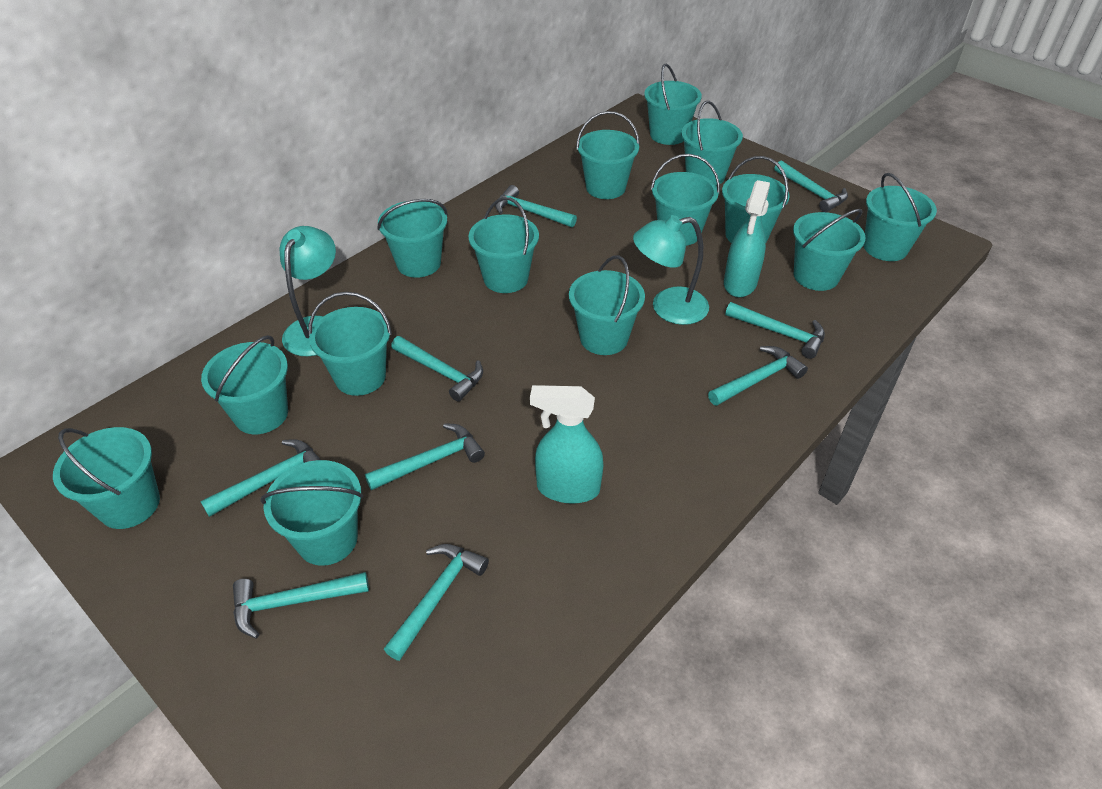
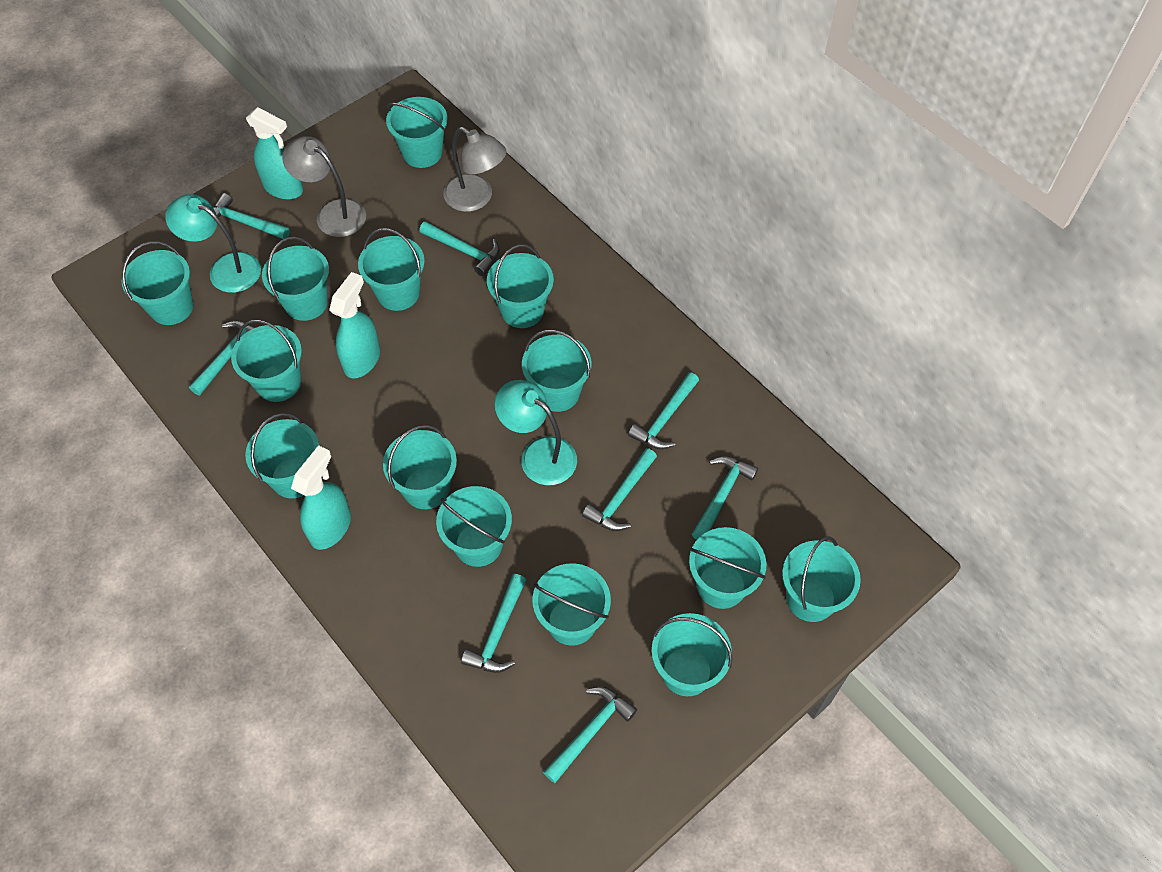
grey lamp: none = 0 -> [282,136,366,237] [443,127,506,212] = 2
turquoise hammer: [200,439,321,517] [233,572,369,638] [365,423,485,490] [384,544,489,661] [391,336,483,402] [495,185,577,227] [708,346,808,406] [725,302,825,359] [775,161,848,212] = 9 -> [189,321,257,396] [213,193,290,239] [419,221,500,276] [461,574,526,673] [543,686,637,783] [582,448,657,531] [628,372,699,449] [692,456,758,540] = 8
turquoise spray bottle: [530,385,603,504] [724,180,770,297] = 2 -> [246,107,303,200] [291,445,351,550] [329,272,380,378] = 3

